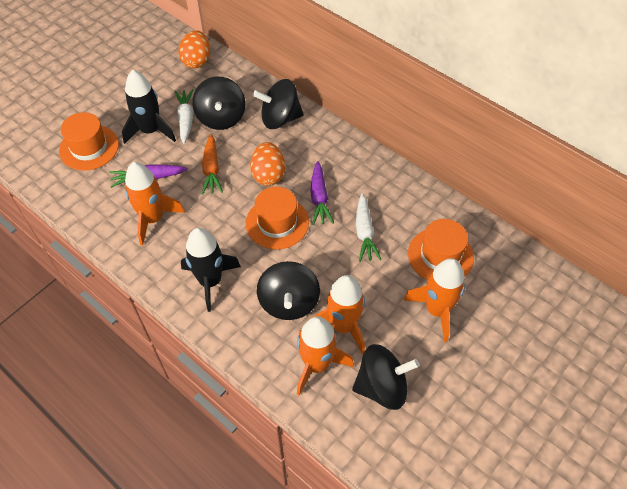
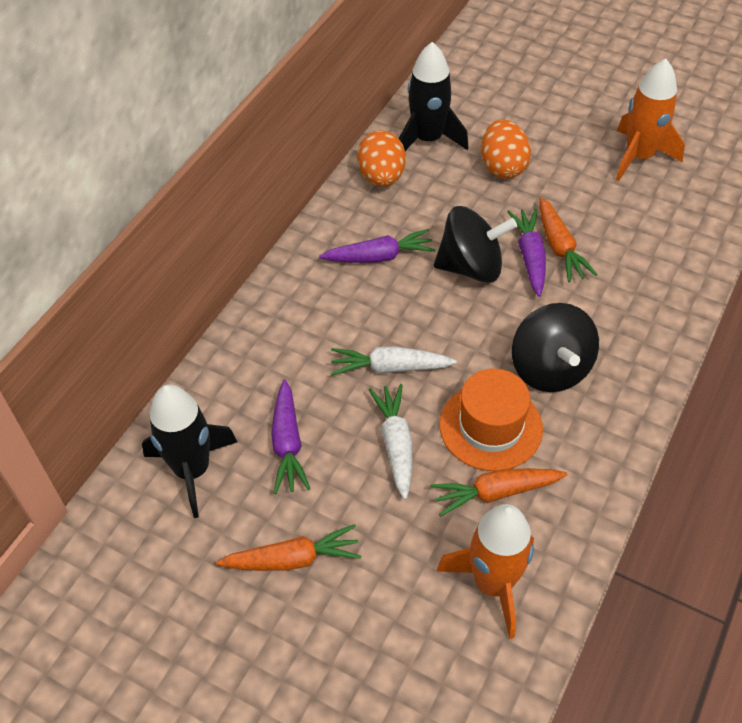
black spinning top: [192,77,245,130] [253,79,304,129] [257,261,320,320] [352,344,419,410] = 4 -> [434,206,517,283] [512,303,599,392] = 2
orange carrot: [202,134,223,194] = 1 -> [216,524,361,571] [430,468,567,517] [539,197,598,282] = 3
orange hat: [59,112,119,171] [246,187,309,250] [408,219,474,280] = 3 -> [440,369,543,471] = 1
orange rocket: [125,162,185,245] [297,316,354,395] [310,275,365,354] [403,258,465,342] = 4 -> [436,504,534,639] [616,59,685,181] = 2
purple carrot: [110,165,188,188] [310,161,334,225] = 2 -> [271,379,310,494] [319,229,436,263] [507,209,546,297] = 3

